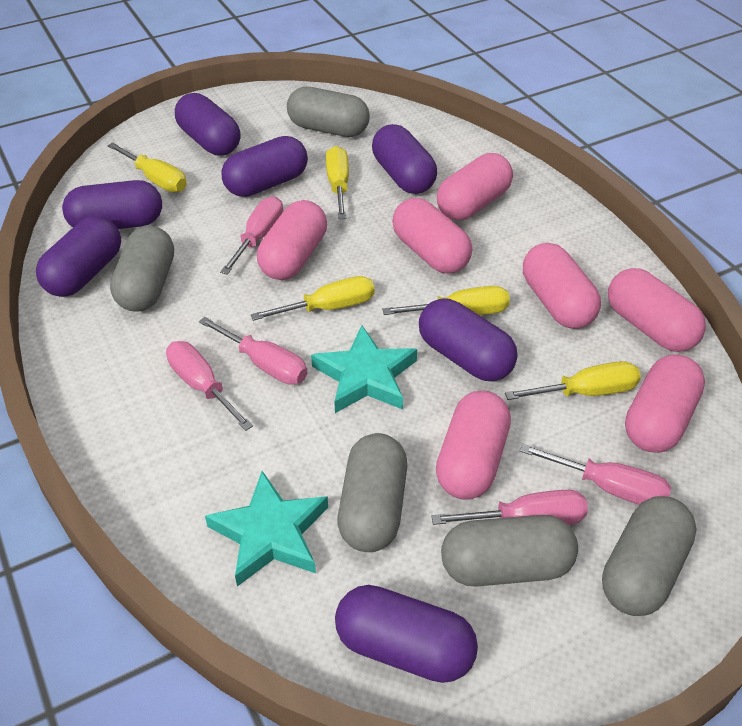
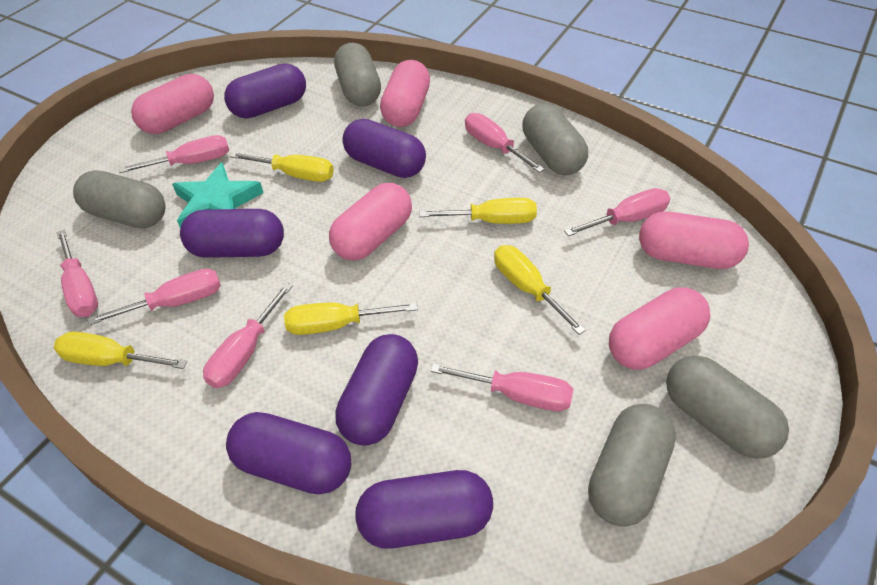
pink capsule: [257,200,327,280] [392,198,472,274] [436,391,511,500] [437,153,513,220] [523,243,601,329] [608,268,706,352] [625,354,705,453] = 7 -> [131,74,214,134] [329,183,412,261] [380,60,430,127] [609,288,710,370] [639,212,749,269] = 5
pink screwdriver: [166,341,253,431] [199,317,308,385] [220,196,283,275] [431,490,588,525] [520,444,671,505] = 5 -> [56,230,98,317] [88,269,221,325] [119,135,229,173] [203,283,293,388] [430,364,573,411] [465,113,545,173] [564,188,670,236] = 7
purple capsule: [36,216,121,297] [62,180,162,229] [175,93,241,156] [221,136,308,197] [335,585,478,683] [372,124,437,194] [419,298,517,382] = 7 -> [180,209,284,258] [224,64,306,118] [226,412,351,494] [335,334,418,446] [343,119,426,178] [355,470,493,549] = 6
turquoise star: [205,471,328,587] [311,325,417,413] = 2 -> [172,162,263,229] = 1

